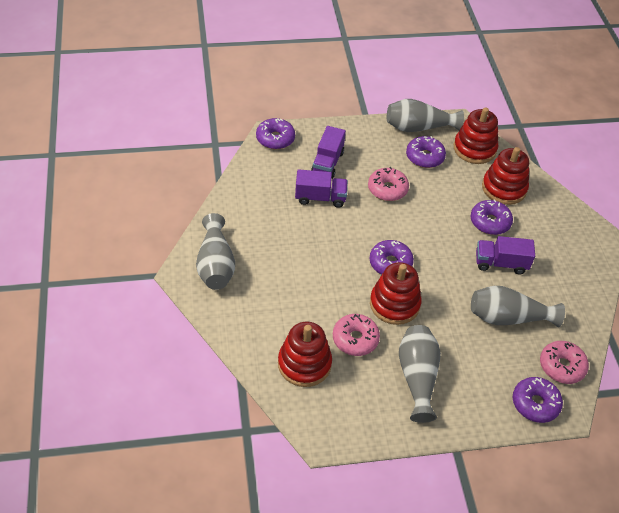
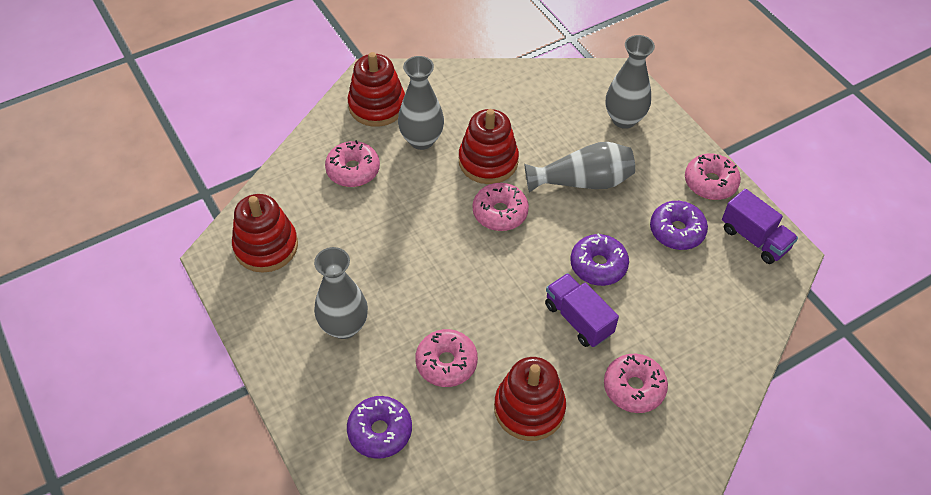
pink donut: [333,314,380,356] [368,167,409,201] [540,341,589,384] = 3 -> [325,140,380,187] [415,329,478,387] [473,183,529,231] [604,354,668,413] [685,153,741,200] = 5
purple donut: [256,118,295,149] [370,240,414,275] [406,136,446,168] [471,199,513,235] [513,377,563,423] = 5 -> [347,396,412,459] [570,233,629,286] [650,201,708,250] = 3
purple truck: [295,169,348,208] [311,126,346,179] [476,236,535,274] = 3 -> [545,273,619,347] [722,189,798,264] = 2

